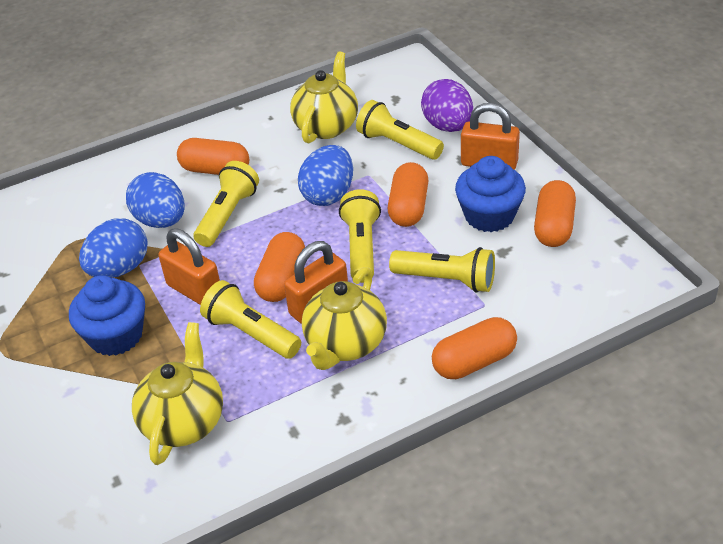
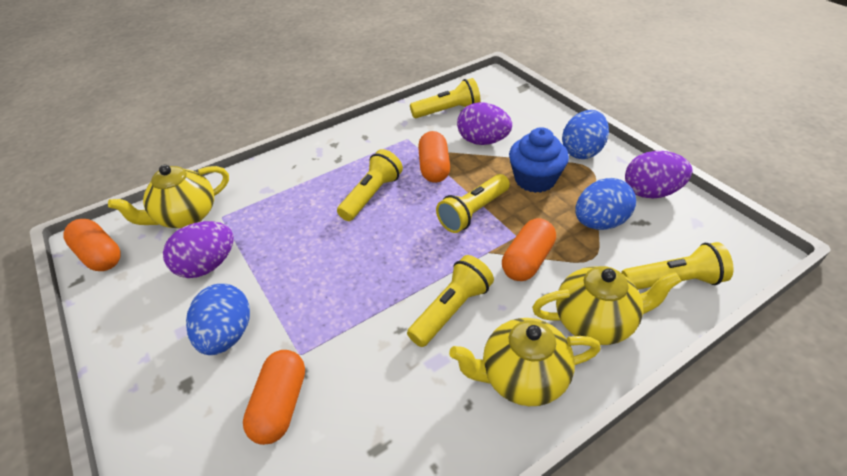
blue cupcake: [69,275,145,356] [455,156,526,232] = 2 -> [509,127,569,193] = 1
orange capsule: [177,138,249,175] [254,232,305,302] [388,162,428,227] [432,317,517,379] [534,180,576,247] = 5 -> [63,219,121,271] [243,350,305,445] [418,131,450,183] [502,218,556,281] = 4
orange padlock: [158,228,220,305] [284,241,348,324] [461,103,520,170] = 3 -> none = 0
purple egg: [421,79,473,132] = 1 -> [163,221,233,278] [457,102,512,145] [625,151,693,199] = 3

